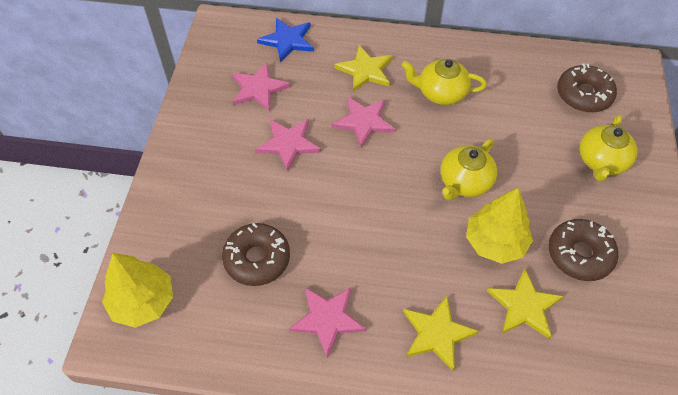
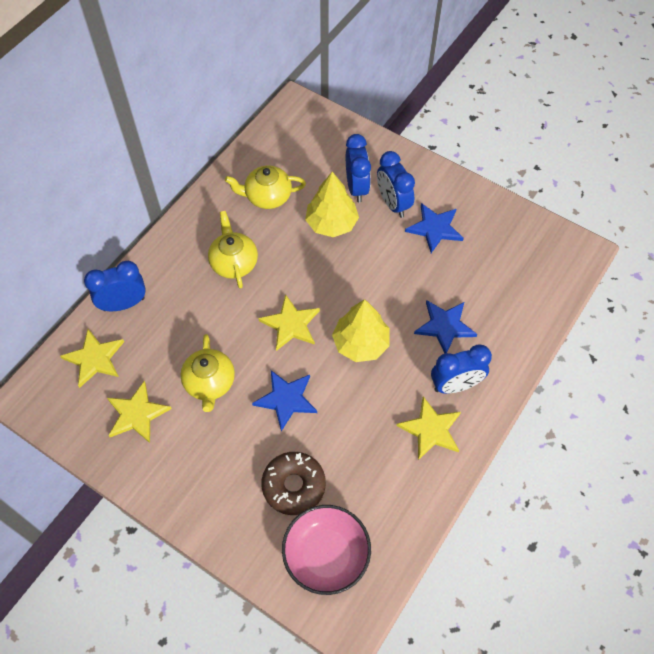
blue clock: none = 0 -> [84,261,146,311] [346,134,371,202] [377,151,415,218] [431,344,492,394] = 4
blue star: [257,18,314,63] = 1 -> [252,370,317,431] [405,203,464,253] [414,300,477,354] = 3
brown donut: [222,223,290,286] [549,219,618,281] [557,64,617,113] = 3 -> [261,452,326,515] = 1
pink bowl: none = 0 -> [282,505,371,595] = 1
pink star: [232,63,291,111] [255,119,321,171] [289,287,366,358] [332,97,395,148] = 4 -> none = 0
yellow star: [335,45,392,92] [403,296,479,372] [487,268,564,339] = 3 -> [60,329,124,388] [107,381,172,443] [258,294,320,351] [396,396,461,460] = 4

